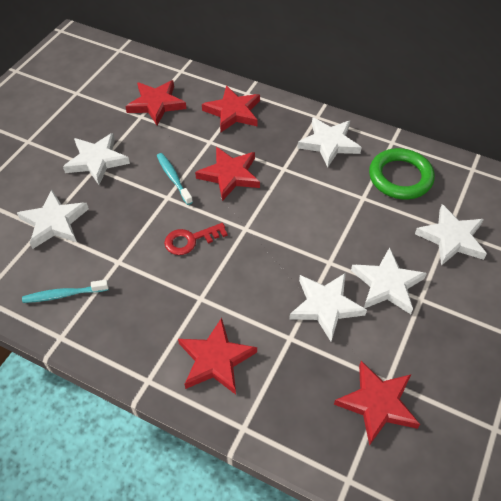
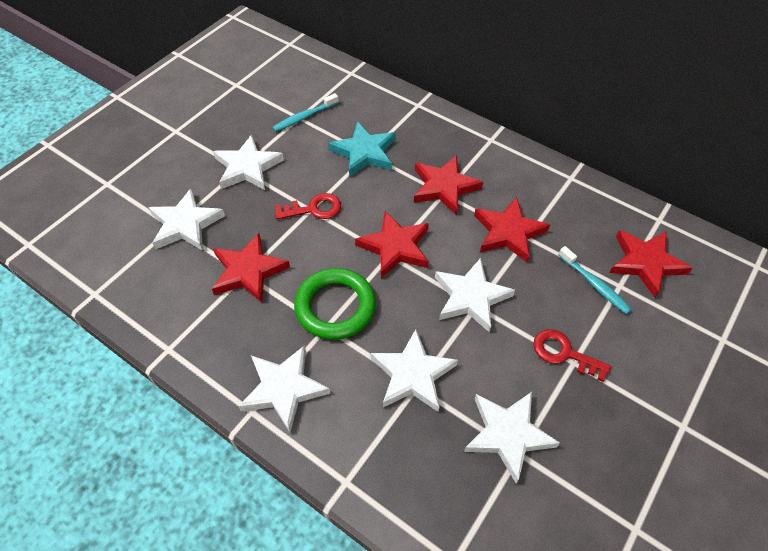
red key: [164,223,228,255] = 1 -> [275,193,341,219] [533,329,611,382] = 2
turquoise star: none = 0 -> [328,121,395,177] = 1

